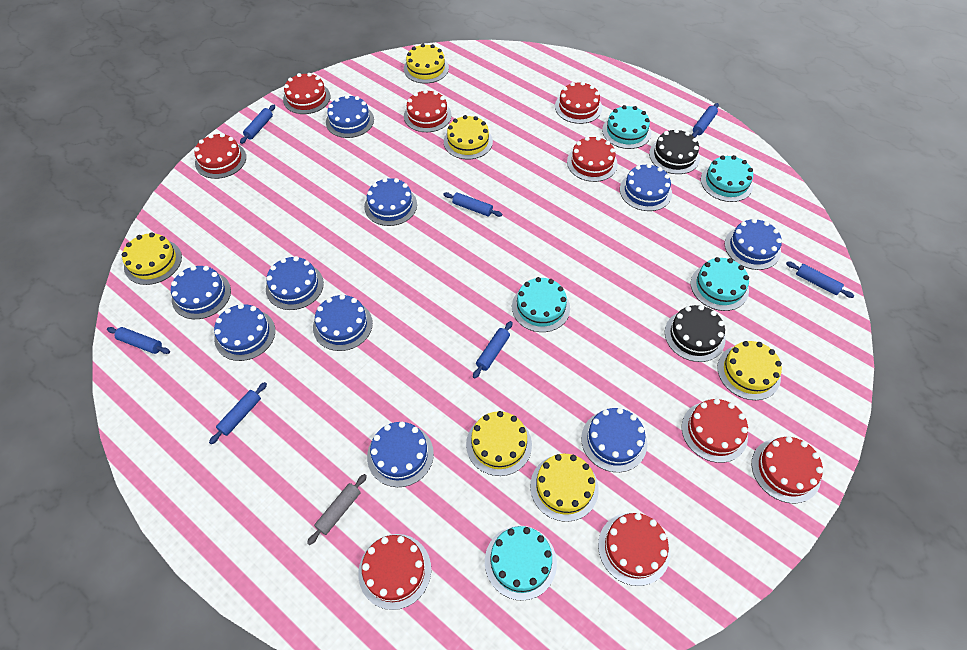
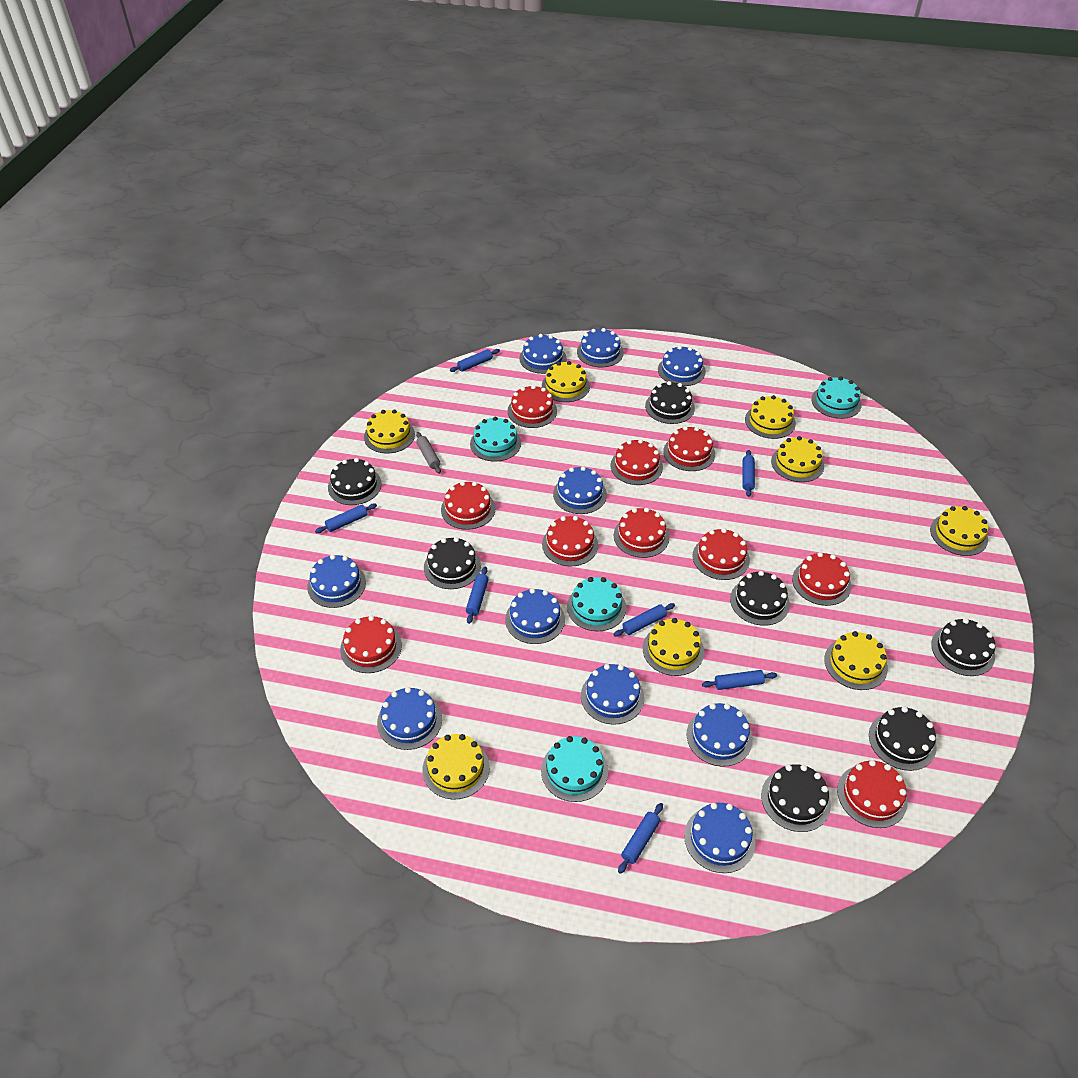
black cake: [649,129,700,174] [665,305,725,362] = 2 -> [328,458,382,505] [424,537,481,589] [645,381,695,424] [730,571,790,626] [761,764,831,832] [869,707,937,771] [931,618,995,676] = 7
red cake: [194,133,246,179] [283,73,330,114] [358,534,431,610] [404,89,452,132] [555,82,602,124] [567,136,618,182] [598,513,670,586] [682,399,748,463] [752,436,823,503] = 9 -> [340,615,402,673] [441,481,495,530] [508,385,557,428] [542,516,598,566] [610,439,663,485] [614,508,670,558] [663,426,715,471] [692,528,750,580] [792,552,851,606] [837,760,908,828] = 10
turquoise cake: [485,526,557,601] [512,277,570,332] [602,105,651,149] [691,257,749,311] [701,155,753,202] = 5 -> [470,417,521,462] [541,736,608,802] [567,577,626,631] [811,376,862,419] = 4
yellow cake: [122,233,182,285] [404,44,449,84] [444,115,493,160] [466,411,532,476] [530,454,599,522] [717,341,782,400] = 6 -> [364,410,415,453] [423,734,490,800] [542,361,590,402] [643,618,704,676] [745,395,796,439] [771,436,824,482] [824,631,888,690] [930,506,988,556] = 8

